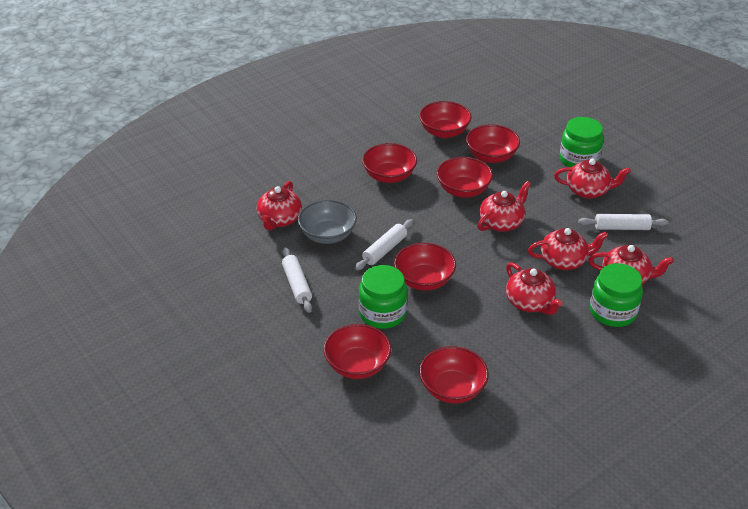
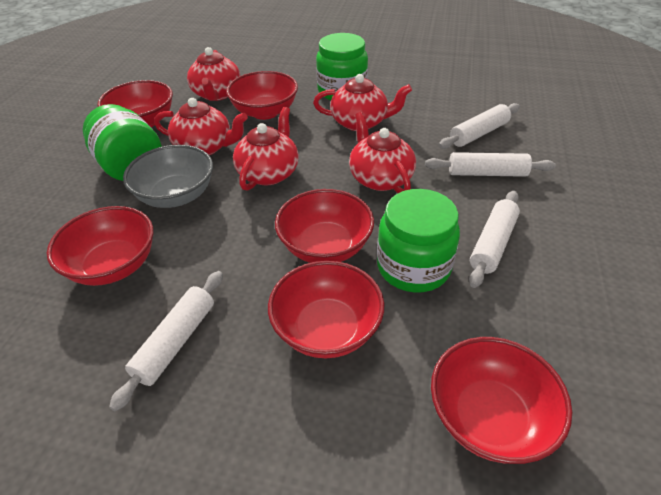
red bowl: [324,324,391,379] [362,143,417,183] [394,243,456,291] [419,101,471,138] [419,346,489,403] [437,157,493,198] [466,124,520,163] = 7 -> [47,206,153,286] [98,80,173,127] [226,71,298,120] [268,261,384,358] [275,189,374,263] [431,337,572,464] = 6
red teapot: [257,181,302,230] [478,181,531,232] [506,262,563,315] [528,228,608,270] [554,158,631,198] [588,245,674,284] = 6 -> [154,98,248,155] [187,47,240,101] [233,107,299,191] [313,74,412,131] [349,112,416,193] = 5
white rolling pin: [282,247,312,313] [355,219,414,270] [578,214,669,230] = 3 -> [109,271,223,411] [425,152,556,177] [439,103,520,149] [469,191,520,288] = 4

